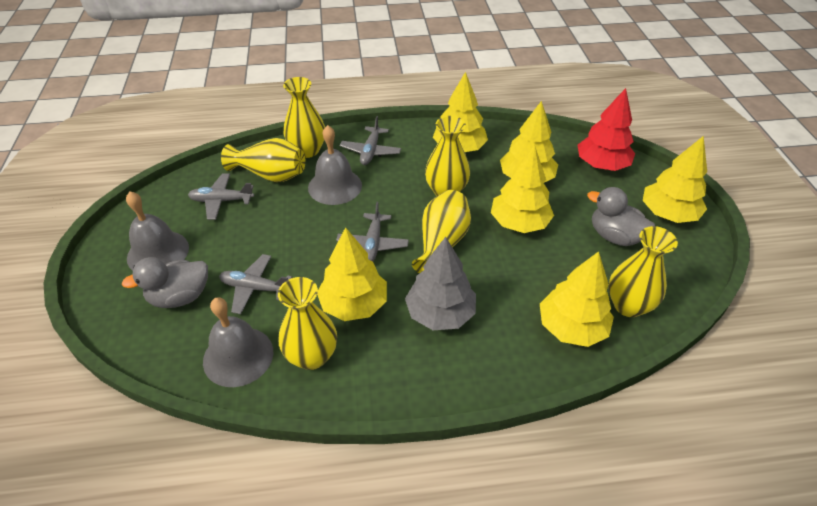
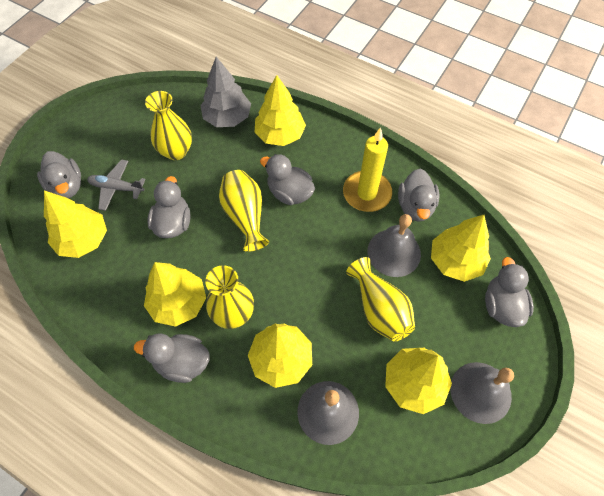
grey duck: [121,257,208,308] [587,187,655,246] = 2 -> [37,151,81,198] [134,334,210,383] [147,176,191,238] [260,154,315,205] [398,169,439,222] [485,257,534,327] = 6
grey plane: [188,174,254,220] [219,254,292,314] [336,202,409,262] [340,116,401,165] = 4 -> [87,159,146,211] = 1
red tree: [578,88,635,171] = 1 -> none = 0
yellow candle: none = 0 -> [343,127,392,212] = 1
yellow vase: [221,138,305,182] [278,277,337,370] [283,77,325,158] [412,190,471,273] [425,116,470,196] [608,226,678,317] = 6 -> [145,91,192,160] [205,265,254,329] [219,170,269,252] [346,257,415,342] = 4

